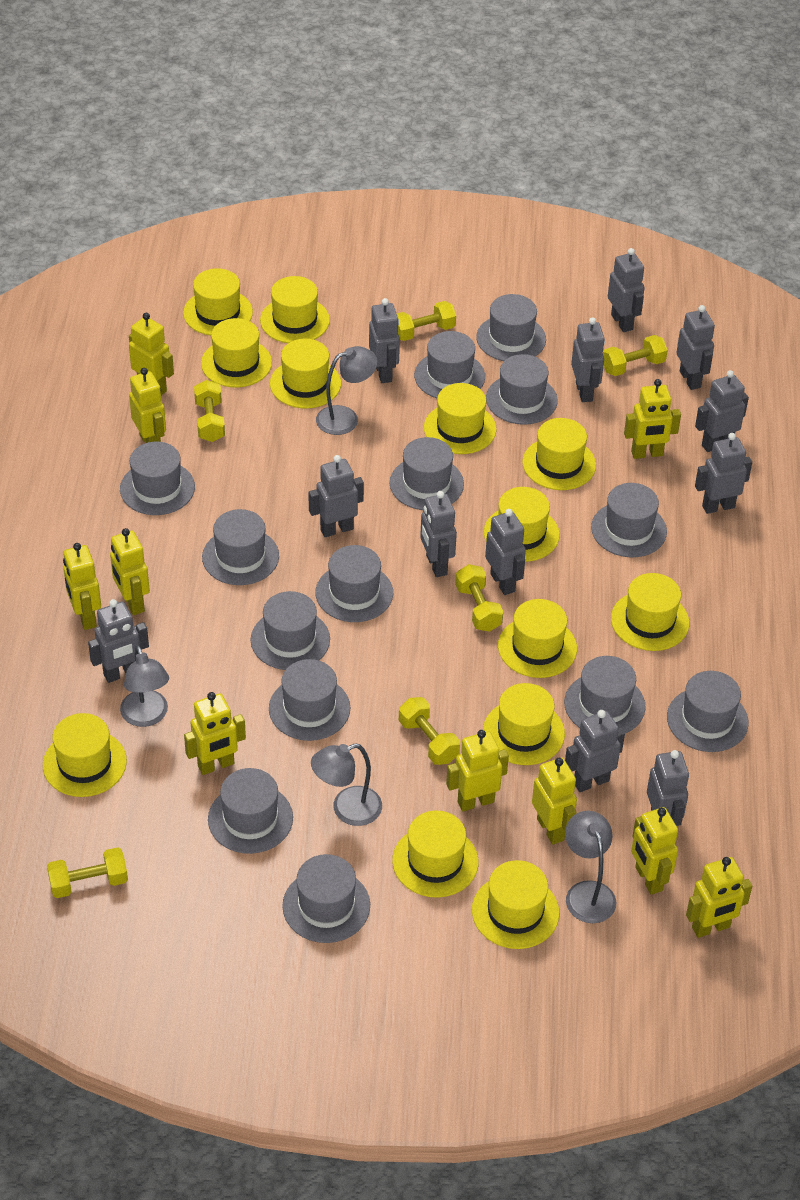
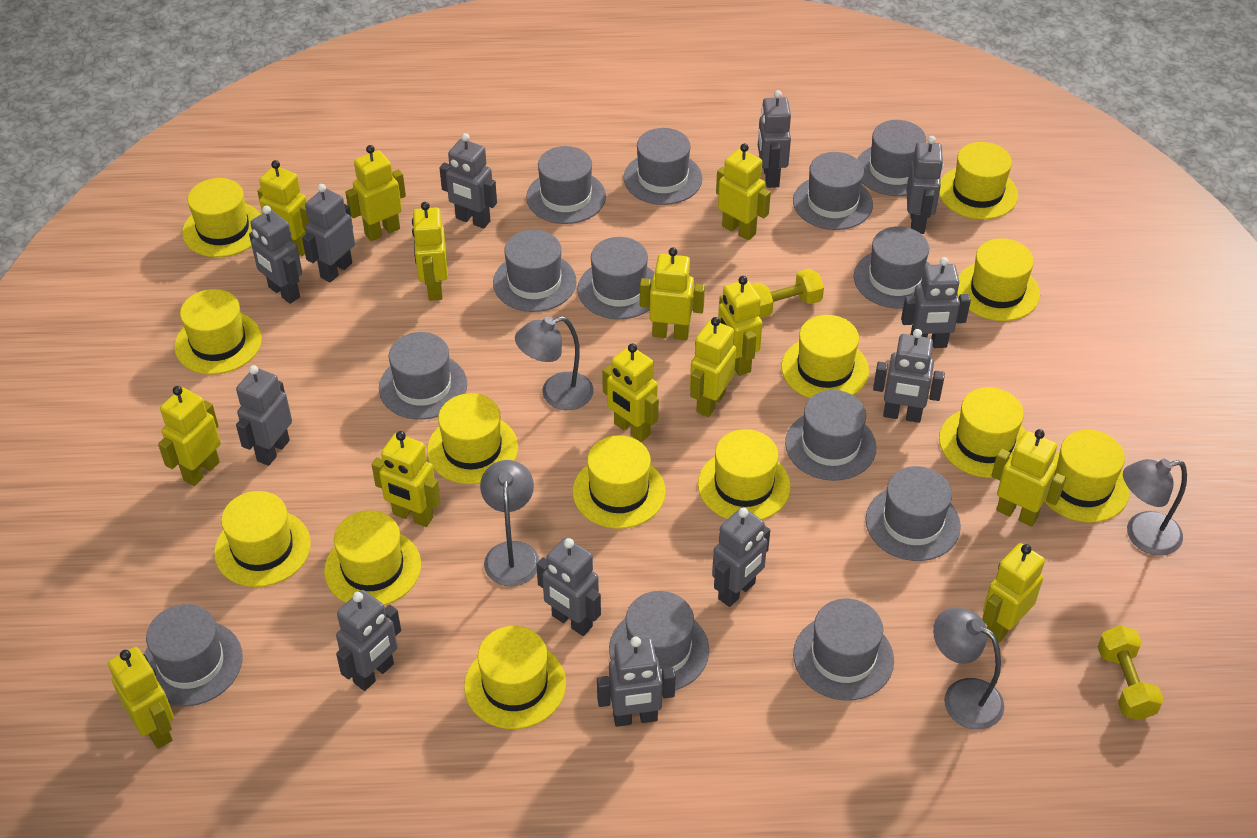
grey hat: [120,442,195,515] [202,509,279,585] [208,768,293,854] [251,591,330,670] [269,659,350,741] [282,854,370,943] [315,545,393,622] [390,437,464,510] [414,331,485,398] [476,294,546,361] [486,354,558,425] [564,656,645,733] [591,483,667,557] [667,671,749,752] = 14 -> [144,604,243,706] [379,332,467,420] [493,230,576,312] [526,146,606,224] [577,237,655,319] [609,591,709,690] [624,128,702,205] [785,390,876,481] [793,152,873,230] [793,599,894,700] [854,227,930,309] [857,120,926,196] [866,466,961,561] = 13
yellow dumbbell: [47,847,128,898] [194,380,225,442] [397,301,456,341] [399,697,460,765] [455,564,503,632] [603,335,668,376] = 6 -> [751,269,824,318] [1098,626,1164,720] = 2
yellow robot: [63,543,101,630] [110,528,150,615] [129,313,174,395] [129,368,166,443] [184,692,246,775] [446,730,509,811] [532,758,577,844] [624,379,681,459] [631,807,678,895] [686,857,752,938] = 10 -> [108,647,174,749] [158,386,221,486] [257,160,309,256] [345,145,406,241] [372,431,441,527] [412,202,448,301] [602,343,659,442] [640,247,705,340] [690,317,736,417] [716,144,771,240] [718,276,763,376] [982,543,1045,643] [991,429,1066,527] = 13

